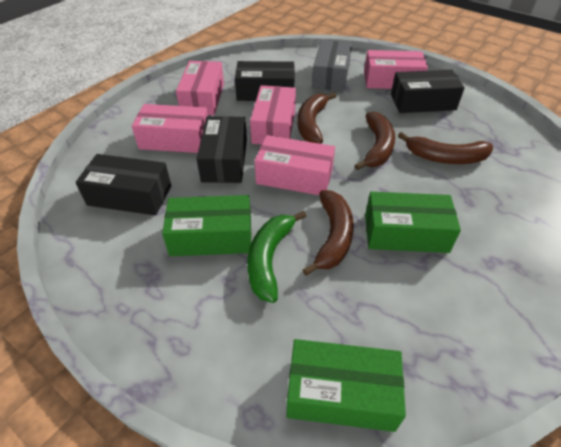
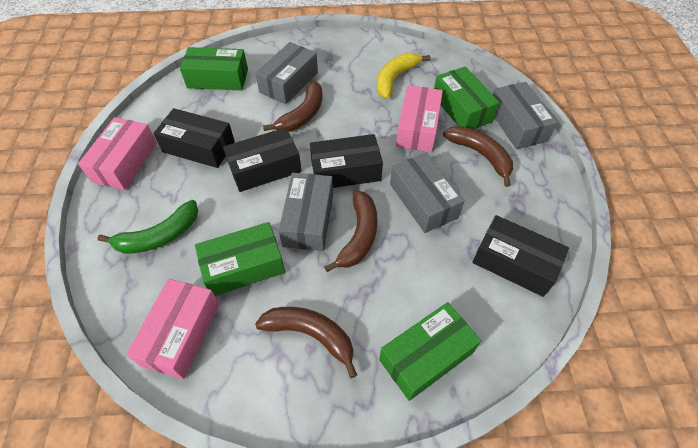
green box: [162,195,251,256] [287,339,406,432] [365,192,461,253] = 3 -> [180,47,248,90] [195,222,285,296] [379,302,481,401] [434,66,500,129] = 4
grey box: [312,40,352,92] = 1 -> [255,42,318,104] [279,173,333,251] [390,153,465,233] [493,82,558,149] = 4
pink box: [132,104,208,153] [176,61,224,115] [250,85,296,145] [255,135,335,195] [364,50,428,89] = 5 -> [78,117,157,190] [126,278,219,379] [396,85,443,152] = 3
yellow banana: none = 0 -> [377,53,431,99] = 1

